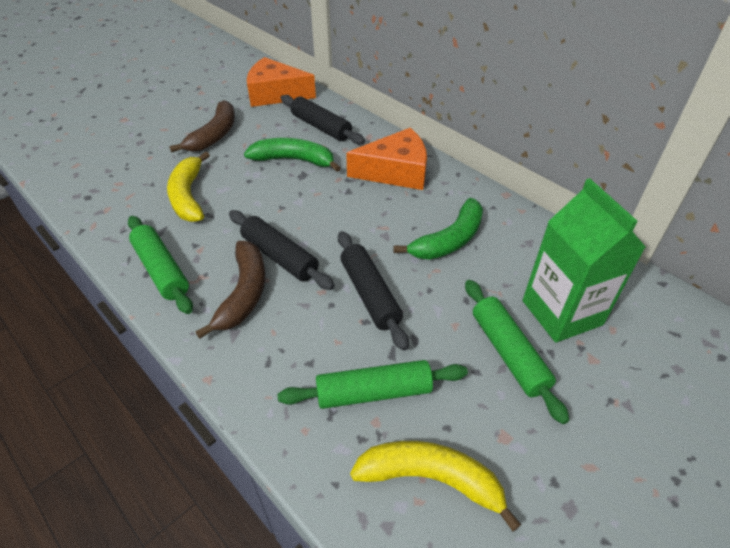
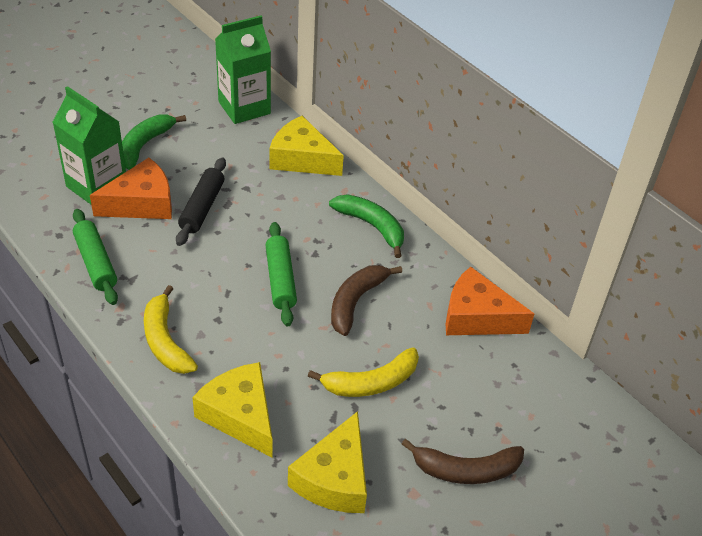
black rolling pin: [229,210,335,290] [281,95,365,144] [338,231,409,351] = 3 -> [176,157,226,246] = 1
green carton: [523,178,646,343] = 1 -> [52,86,126,204] [215,15,271,124] = 2
green rolling pin: [128,216,193,314] [278,360,468,409] [465,280,569,424] = 3 -> [73,209,118,305] [265,222,297,326] = 2
yellow cheese: none = 0 -> [192,362,272,457] [269,116,344,176] [288,411,367,513] = 3

